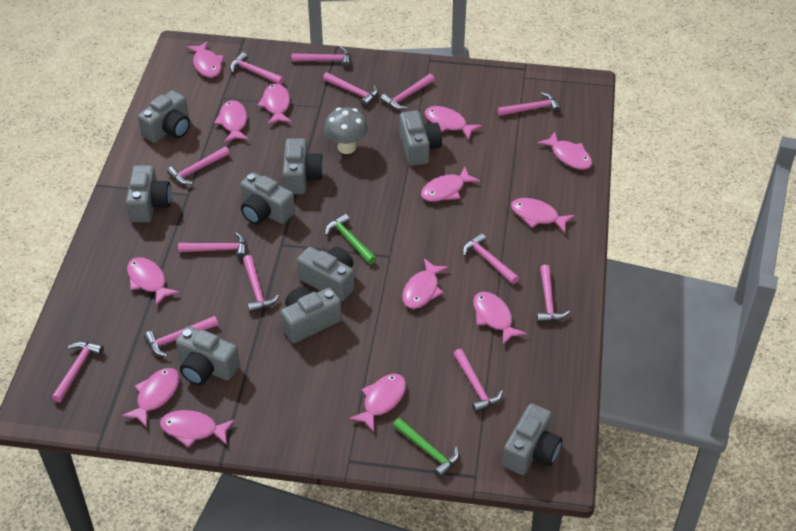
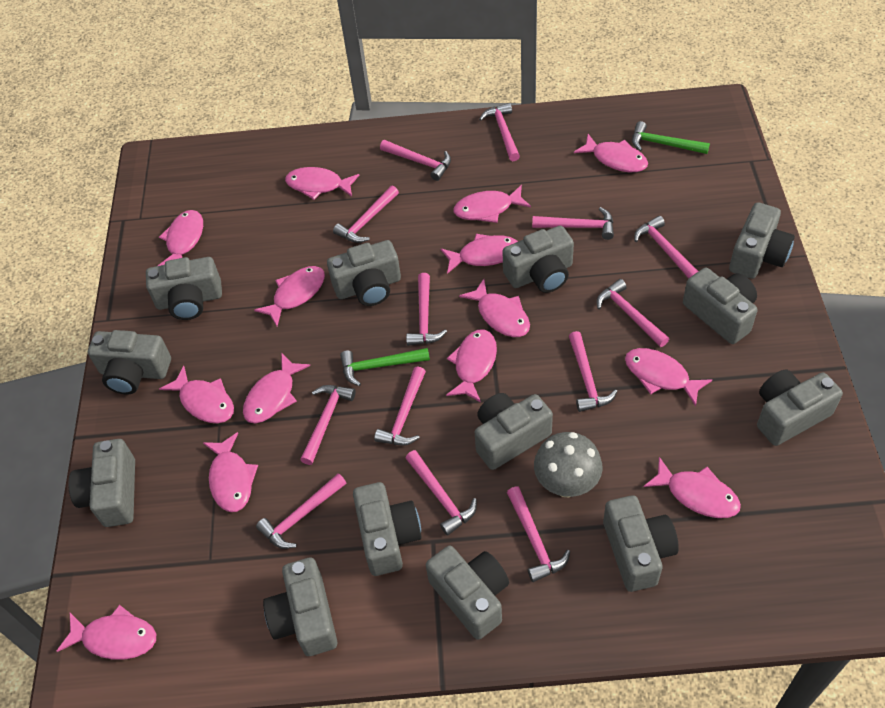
grey camera: [126,165,171,223] [138,90,190,143] [176,326,240,385] [240,172,295,225] [281,287,342,343] [283,138,324,194] [297,247,354,302] [399,110,442,166] [502,403,562,475] = 9 -> [68,439,135,527] [88,330,171,394] [146,257,222,320] [263,558,337,656] [327,240,401,306] [353,482,421,576] [426,546,509,640] [475,393,553,470] [503,226,574,293] [603,495,679,592] [683,268,757,344] [729,202,795,279] [757,370,843,446] = 13
pink fish: [122,368,180,427] [127,257,180,306] [160,410,235,447] [187,41,224,78] [214,100,249,143] [258,83,292,125] [349,374,406,432] [402,258,449,309] [421,167,480,202] [425,106,482,139] [473,292,527,345] [511,198,575,233] [537,131,592,170] = 13 -> [57,605,156,660] [158,210,203,266] [159,366,234,423] [203,432,258,512] [243,353,310,423] [254,266,325,326] [285,167,360,200] [440,234,518,274] [446,329,497,403] [454,185,531,223] [459,279,530,337] [574,134,648,172] [625,348,712,406] [644,457,741,518] = 14

